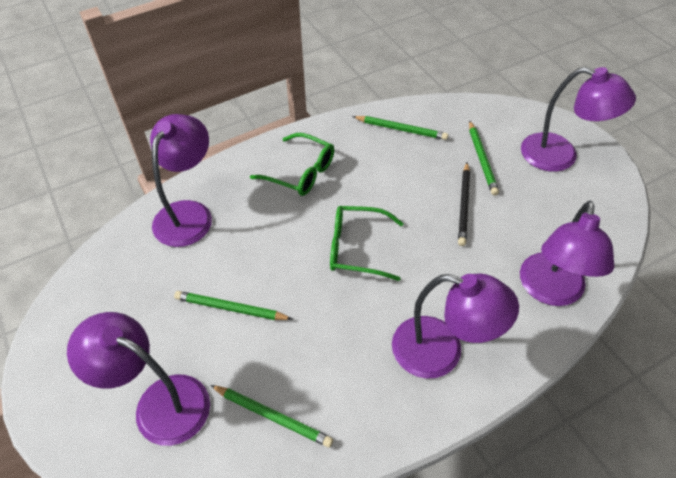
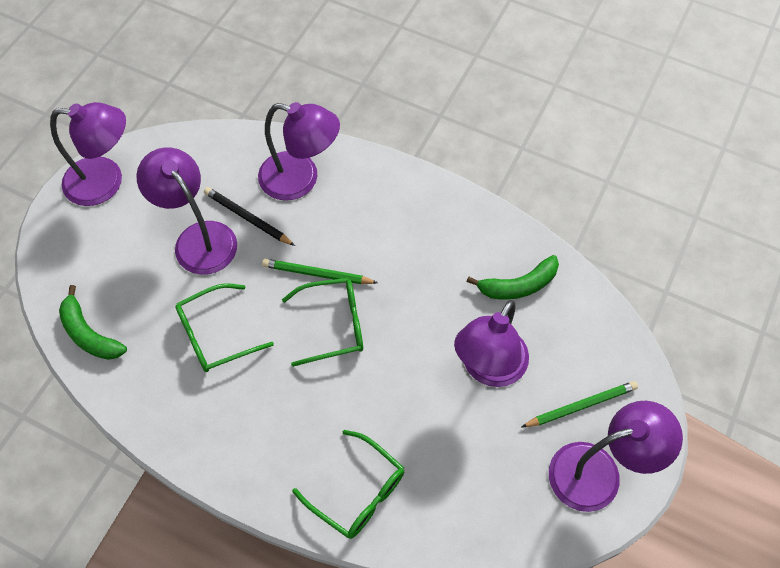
green banana: none = 0 -> [59,285,127,360] [467,255,559,300] = 2
green glasses: [250,133,334,196] [330,206,404,281] = 2 -> [175,283,274,372] [282,278,363,367] [292,430,404,539] = 3
green pencil: [174,291,292,320] [210,385,333,448] [352,116,448,140] [469,120,499,196] = 4 -> [262,259,378,284] [522,381,638,427] = 2

